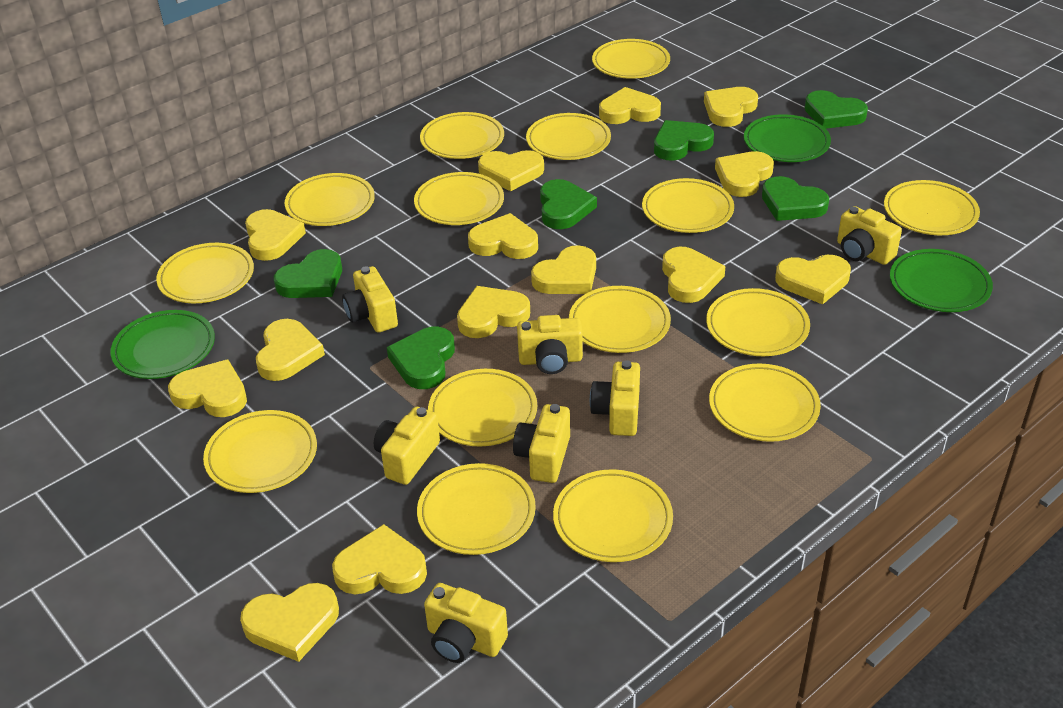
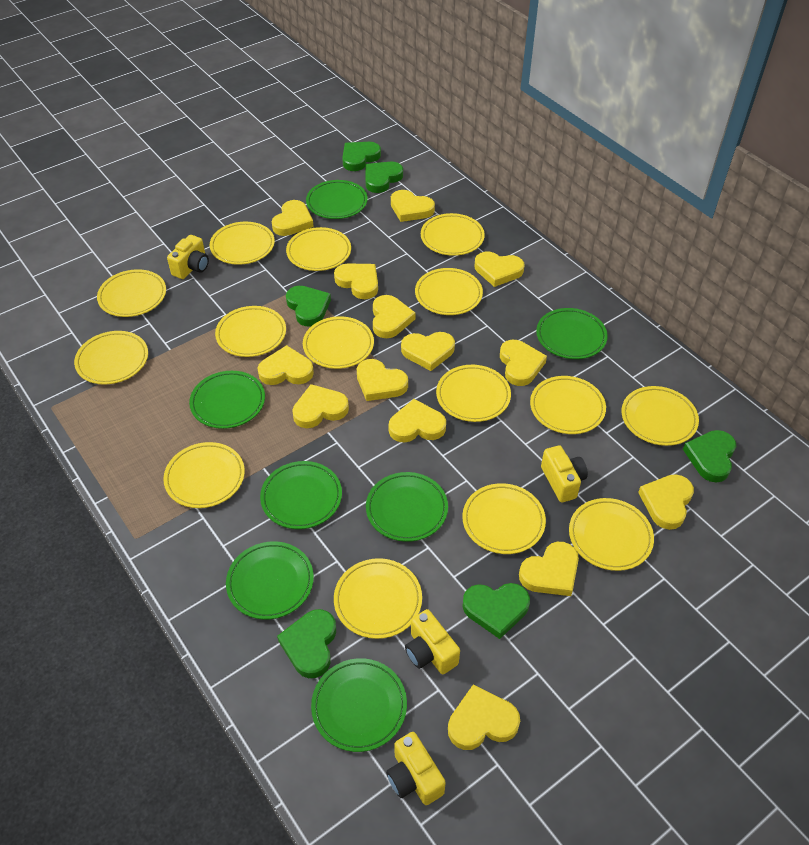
green plate: [110,310,215,379] [744,114,831,162] [890,249,993,312] = 3 -> [189,371,265,429] [226,541,314,620] [260,461,342,529] [306,180,368,219] [311,658,407,752] [366,472,448,542] [536,308,608,359] = 7
yellow camera: [342,266,398,333] [374,406,440,485] [424,583,508,663] [513,404,570,483] [517,315,583,374] [590,360,640,436] [837,206,902,265] = 7 -> [167,235,209,279] [386,732,446,805] [405,609,460,674] [541,445,588,502] = 4

